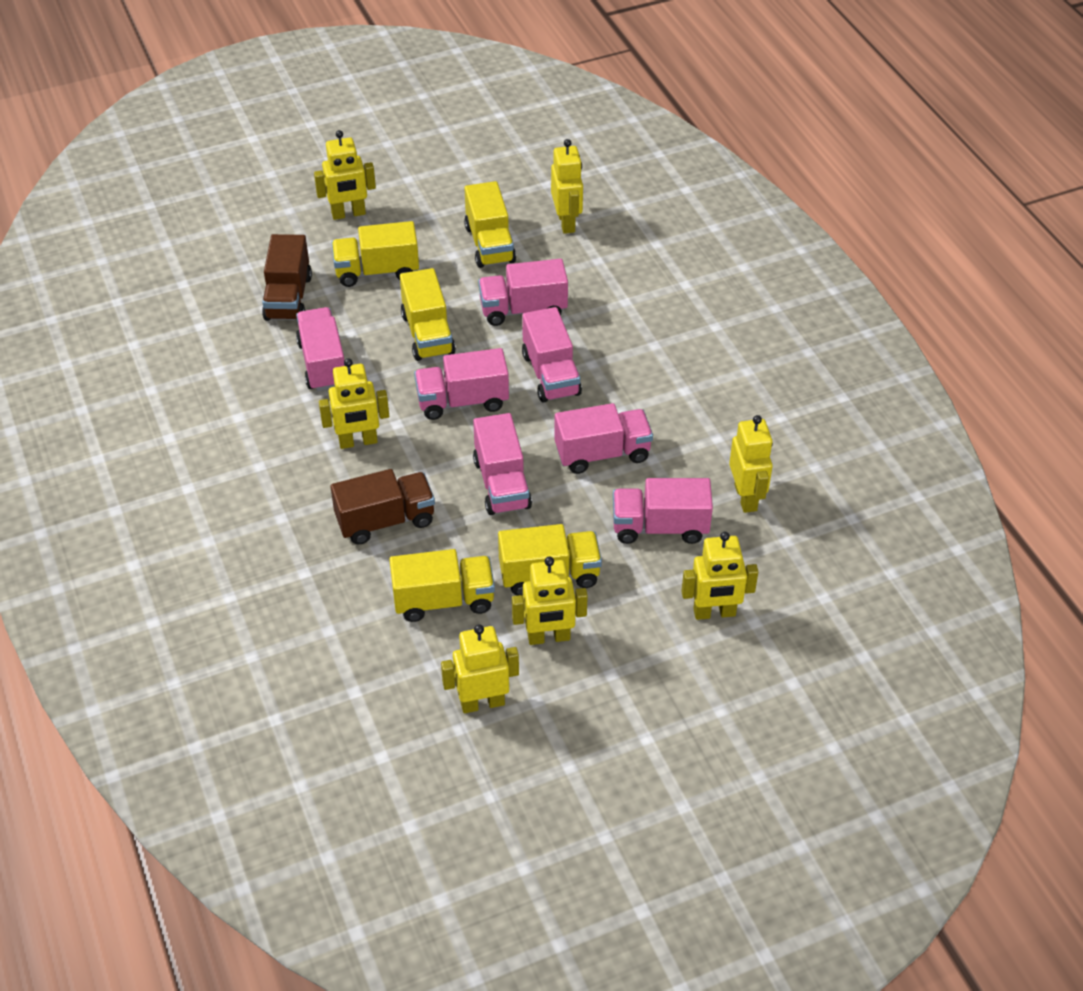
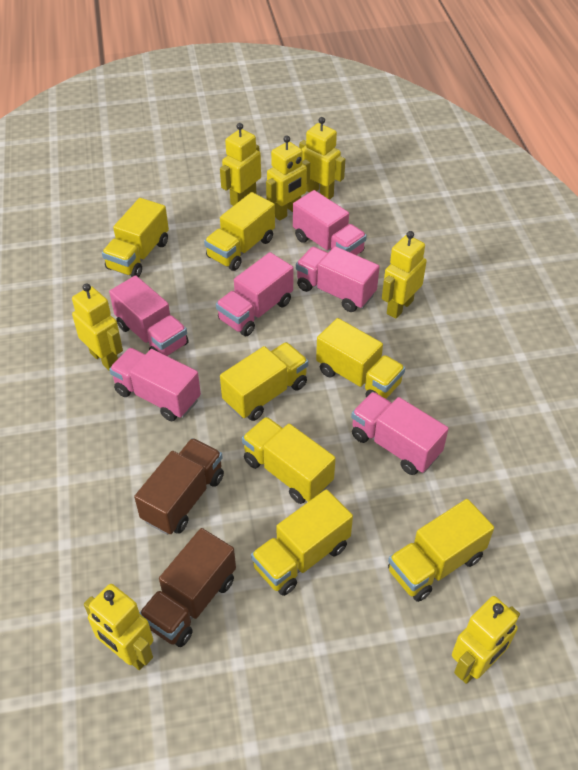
pink truck: [296,307,345,391] [414,348,509,420] [473,413,532,515] [478,259,568,326] [522,307,582,403] [554,403,653,474] [613,478,713,544] = 7 -> [109,276,189,356] [109,348,201,421] [216,252,293,336] [293,190,367,255] [296,246,380,312] [351,392,449,475] = 6
yellow truck: [332,221,419,287] [389,549,495,622] [400,268,456,361] [464,181,516,268] [498,524,602,596] = 5 -> [102,198,169,277] [204,192,275,271] [220,342,308,421] [242,417,336,504] [251,489,353,596] [316,318,405,399] [388,499,494,602] = 7

